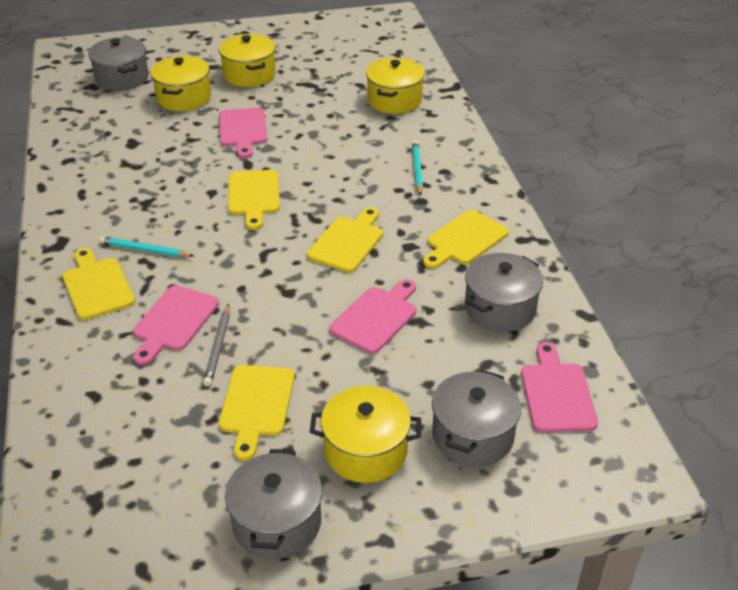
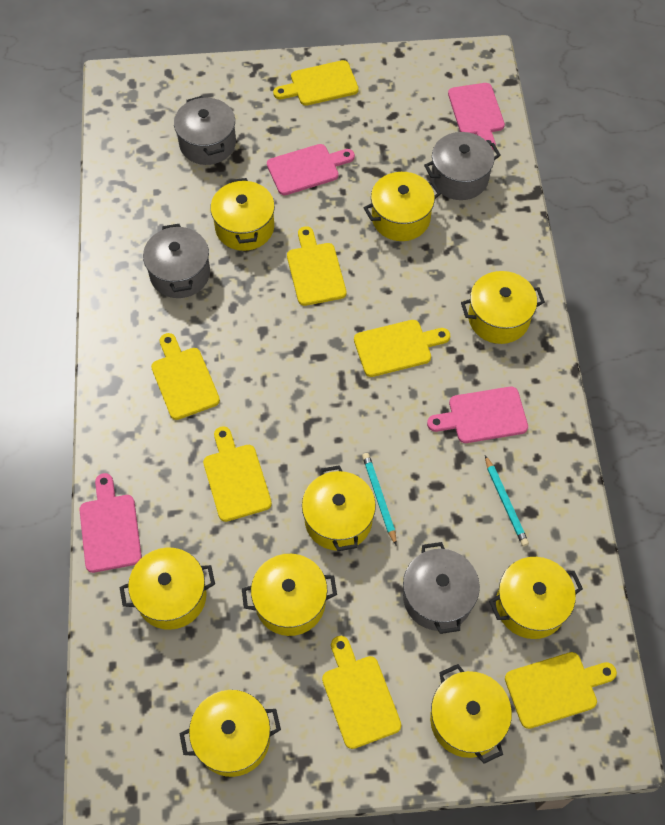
grey pencil: [203,304,230,386] = 1 -> none = 0
yellow cutting board: [62,248,135,320] [219,365,295,461] [228,170,280,230] [307,207,383,272] [423,210,509,269] = 5 -> [151,333,220,420] [203,426,272,522] [273,60,359,106] [287,226,346,306] [322,636,401,749] [354,320,450,377] [505,652,617,729] = 7
yellow pot: [151,56,211,111] [219,34,276,87] [310,386,421,483] [366,58,425,114] = 4 -> [120,548,215,630] [179,690,281,777] [210,178,275,251] [242,554,337,636] [302,465,376,551] [364,172,441,241] [430,664,512,764] [461,271,545,344] [489,557,583,639] = 9

